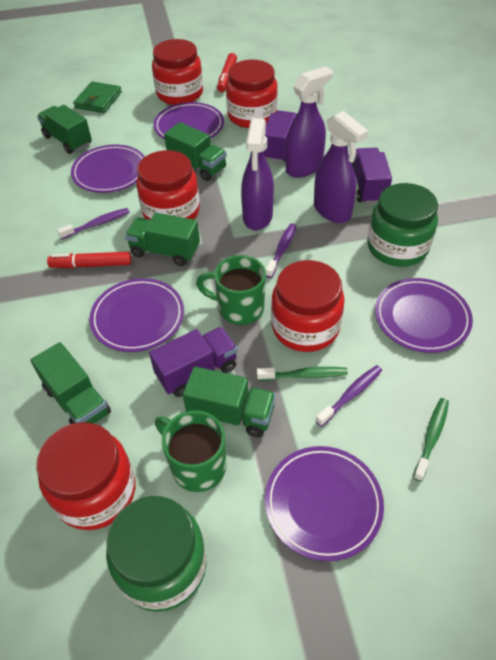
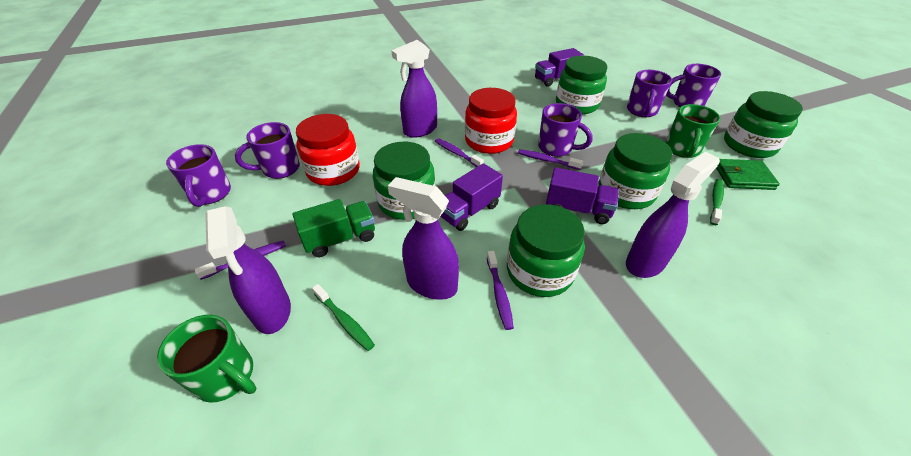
green jar: [106,496,207,612] [367,183,438,267] = 2 -> [373,142,435,220] [507,204,585,297] [556,56,608,114] [599,133,672,209] [724,91,803,158] = 5
green truck: [30,342,111,424] [37,105,92,154] [125,213,200,266] [164,122,227,181] [183,366,276,437] = 5 -> [293,199,375,257] = 1
purple mug: none = 0 -> [166,144,231,207] [235,122,300,179] [538,103,593,157] [627,70,672,117] [666,64,721,107] = 5
purple plate: [71,145,145,193] [89,278,184,352] [154,102,224,139] [265,446,384,561] [375,278,473,353] = 5 -> none = 0
purple spray bottle: [241,118,274,230] [286,66,333,178] [314,111,368,223] = 3 -> [205,206,291,334] [388,177,459,300] [391,40,437,138] [626,152,720,278] = 4
purple toothbrush: [57,208,130,239] [266,223,296,278] [316,365,382,427] = 3 -> [195,240,286,280] [435,138,484,167] [487,251,514,330] [518,149,583,170] = 4
red jar: [36,422,136,530] [136,150,200,220] [152,39,203,105] [226,60,278,128] [271,260,345,352] = 5 -> [296,114,360,186] [465,88,517,154] = 2
red marker: [47,252,131,268] [217,53,237,92] = 2 -> none = 0

